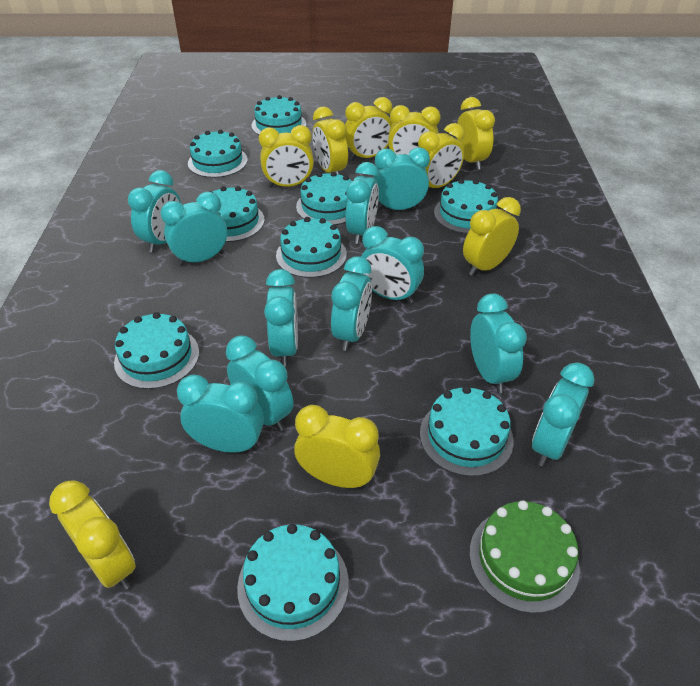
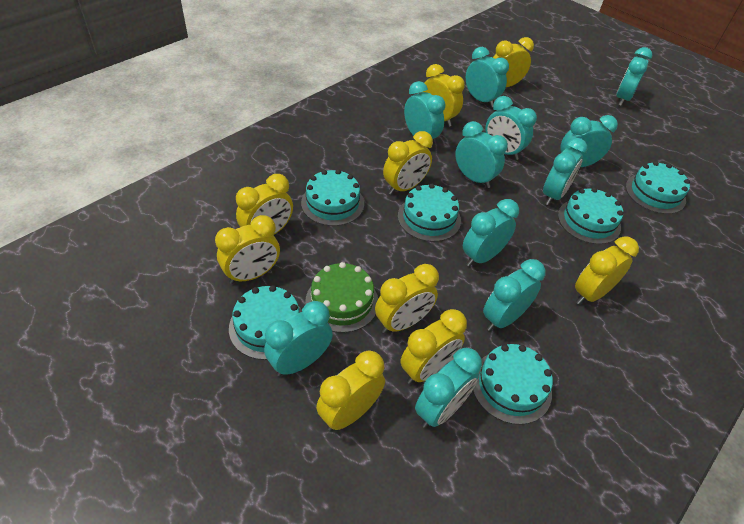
turquoise cake: [114,312,199,389] [188,130,248,178] [209,186,265,242] [237,524,349,642] [252,95,306,135] [276,217,347,278] [296,172,352,225] [420,386,514,476] [434,179,498,234] = 9 -> [229,285,302,360] [301,169,364,226] [398,184,461,242] [473,344,553,425] [558,188,623,244] [626,161,690,214] = 6

